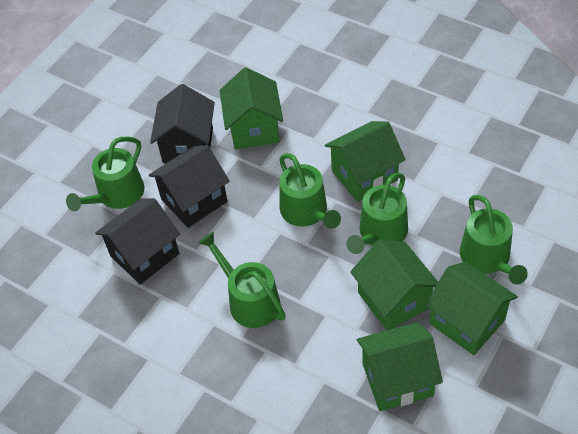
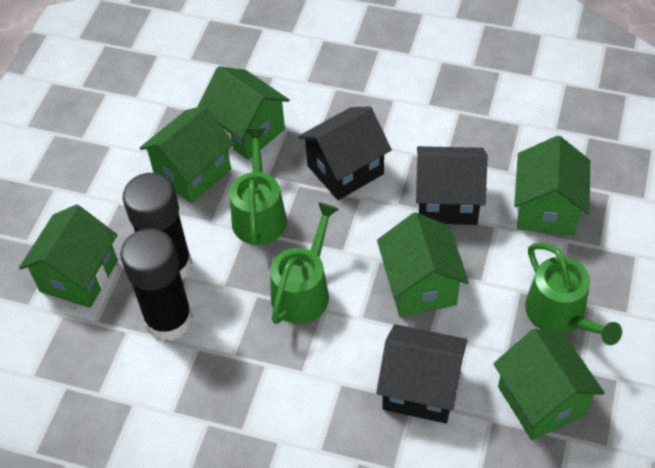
black glue stick: none = 0 -> [120,228,193,341] [123,173,192,279] = 2
green house: [220,67,283,149] [325,121,406,202] [350,239,438,330] [357,322,443,411] [425,262,518,355] = 5 -> [19,204,118,308] [140,105,234,203] [198,66,290,160] [377,212,469,317] [493,329,605,440] [514,135,590,236] = 6
green watering can: [66,136,144,211] [198,232,286,328] [279,153,341,229] [346,173,408,254] [460,195,528,284] = 5 -> [229,129,287,246] [270,203,339,324] [525,243,622,345] = 3

